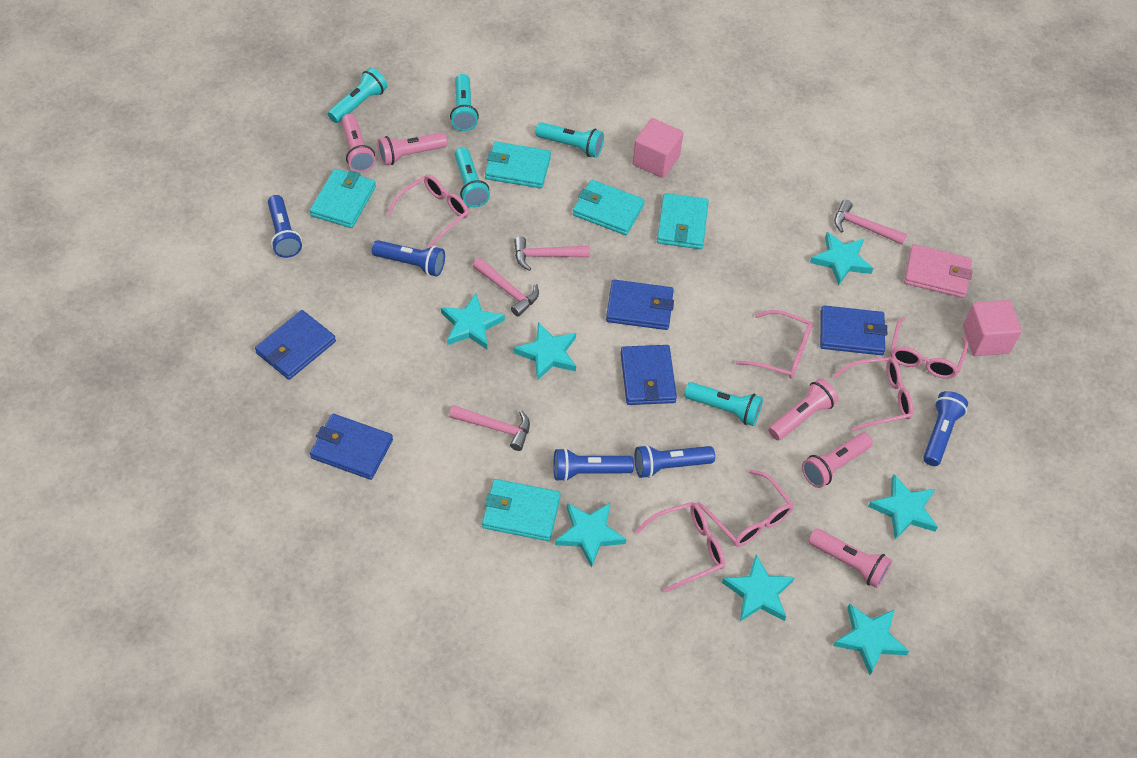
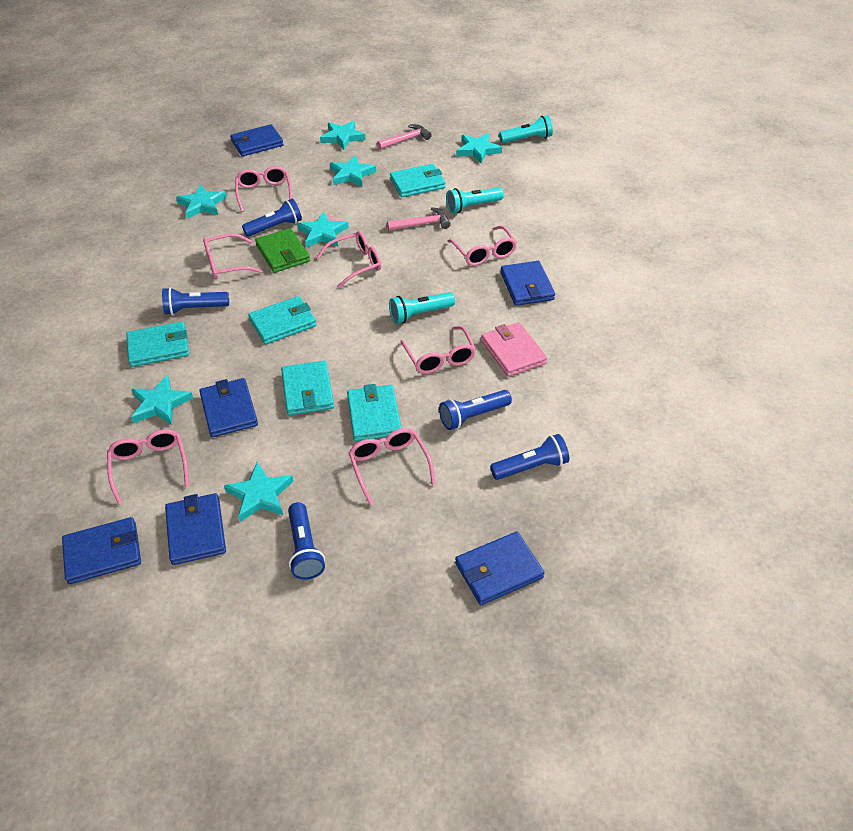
blue wallet: [255,310,336,380] [310,414,393,480] [606,280,674,330] [620,345,677,405] [820,305,887,355] = 5 -> [62,517,141,584] [165,493,226,565] [199,378,258,437] [230,124,284,156] [455,532,544,605] [501,261,555,306] = 6
green wallet: none = 0 -> [255,228,310,273] = 1
pink cube: [632,118,684,178] [963,300,1022,356] = 2 -> none = 0
pink flashlight: [342,114,375,172] [377,132,447,165] [768,378,839,440] [802,433,873,488] [808,528,892,588] = 5 -> none = 0
pink glasses: [386,175,469,248] [636,502,725,593] [697,470,793,547] [735,310,813,379] [833,357,913,431] [890,317,968,379] = 6 -> [107,429,189,505] [203,233,263,279] [235,166,292,212] [316,231,381,288] [349,428,436,505] [400,326,476,374] [447,225,517,266] = 7
pink hammer: [449,405,530,451] [473,258,539,317] [514,236,590,271] [834,200,907,245] = 4 -> [377,124,432,150] [387,207,451,231] = 2
turquoise flashlight: [328,68,388,123] [450,74,479,131] [455,147,490,207] [536,122,604,158] [684,382,763,426] = 5 -> [389,292,455,324] [446,187,504,213] [499,115,553,143] = 3

